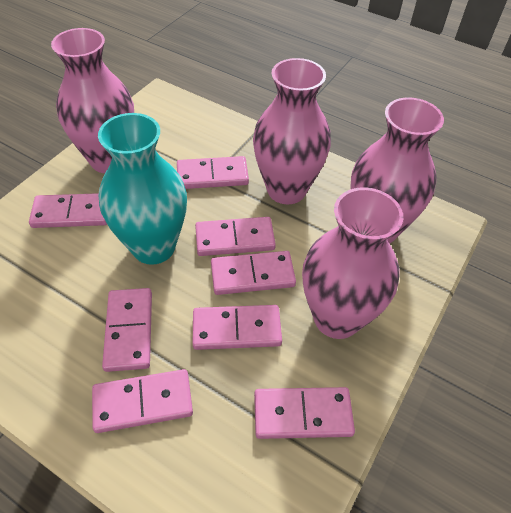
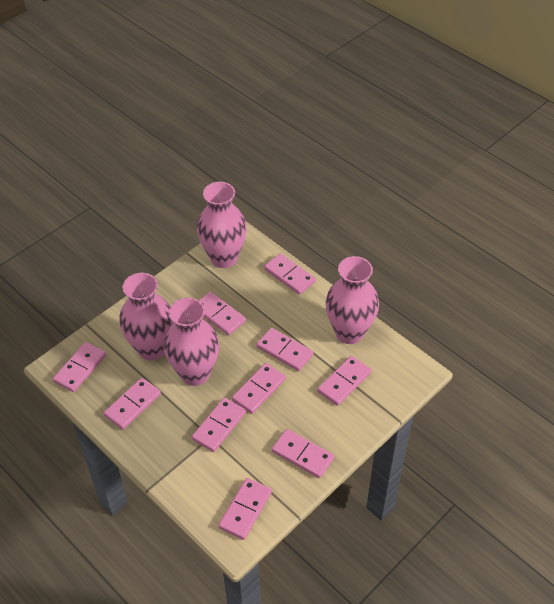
pink domino: [29,193,107,228] [92,369,193,433] [102,288,152,372] [177,156,249,189] [193,305,282,350] [195,217,276,256] [211,251,296,295] [254,387,355,439] = 8 -> [53,342,106,392] [104,378,161,430] [192,397,246,452] [199,292,246,335] [218,478,272,540] [232,363,286,414] [257,328,313,371] [264,253,316,295] [272,429,334,478] [318,356,371,406] = 10
turquoise vase: [98,113,187,265] = 1 -> none = 0

